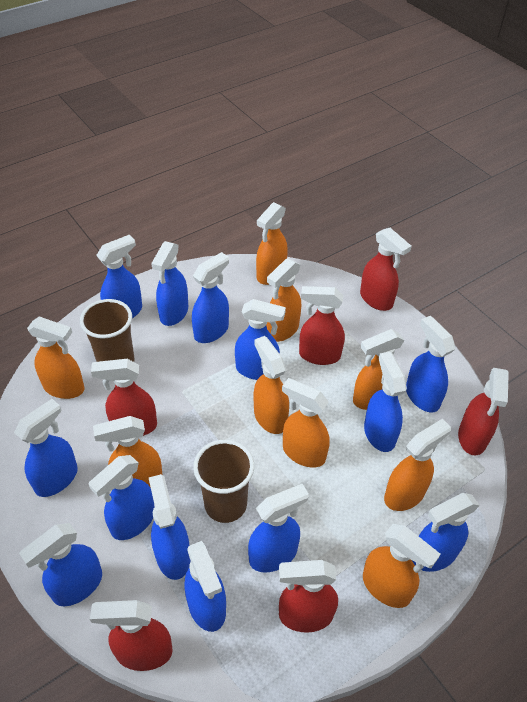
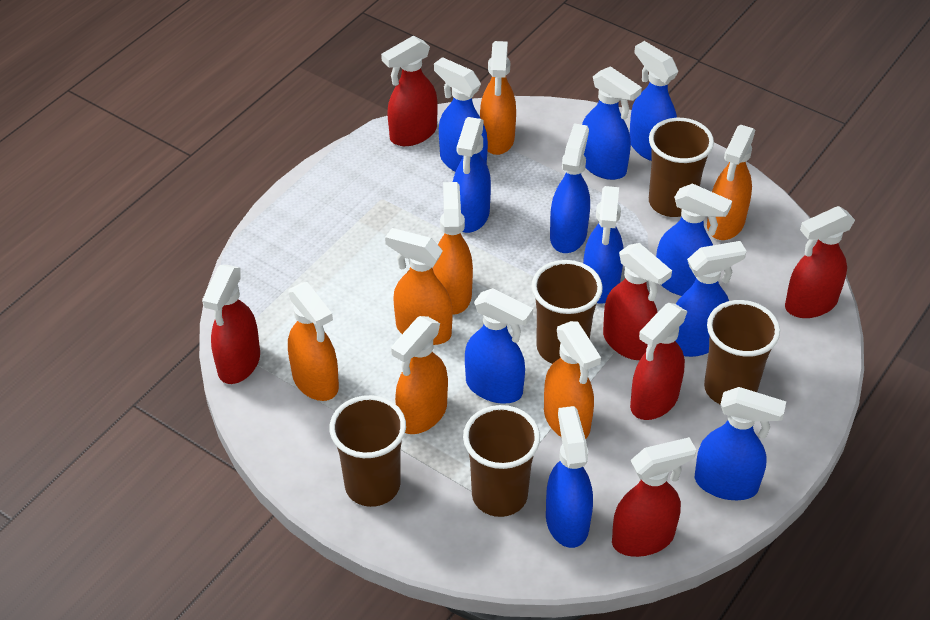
blue spray bottle: [14,399,78,497] [19,523,102,606] [89,455,155,540] [96,235,142,318] [149,474,190,580] [151,241,188,326] [184,541,226,632] [192,252,229,343] [235,299,286,380] [248,484,309,573] [364,352,407,452] [406,316,456,412] [412,493,480,572] = 13 -> [434,57,488,172] [453,117,491,233] [465,288,533,404] [546,406,593,548] [550,123,590,253] [582,66,642,180] [583,186,624,304] [630,41,678,161] [656,183,732,296] [676,241,746,357] [695,387,786,500] = 11
brown cup: [80,299,134,362] [193,440,254,523] = 2 -> [329,395,406,507] [463,405,540,517] [531,260,603,364] [649,118,714,217] [704,300,780,405] = 5
orange spray bottle: [27,316,84,399] [93,416,163,488] [254,336,289,434] [256,202,288,285] [266,258,301,342] [282,378,329,467] [353,329,405,410] [363,524,441,608] [384,419,451,511] = 9 -> [288,282,339,401] [385,228,452,345] [391,316,448,434] [433,182,473,315] [480,41,516,155] [544,321,601,439] [707,125,755,240] = 7

